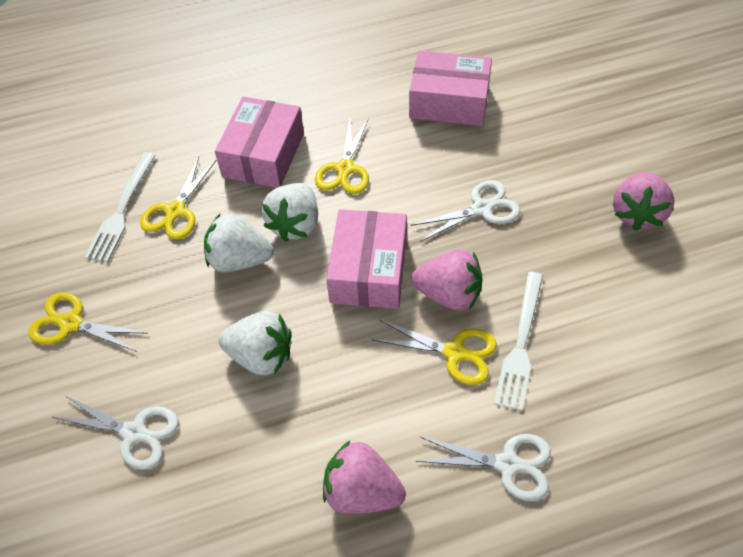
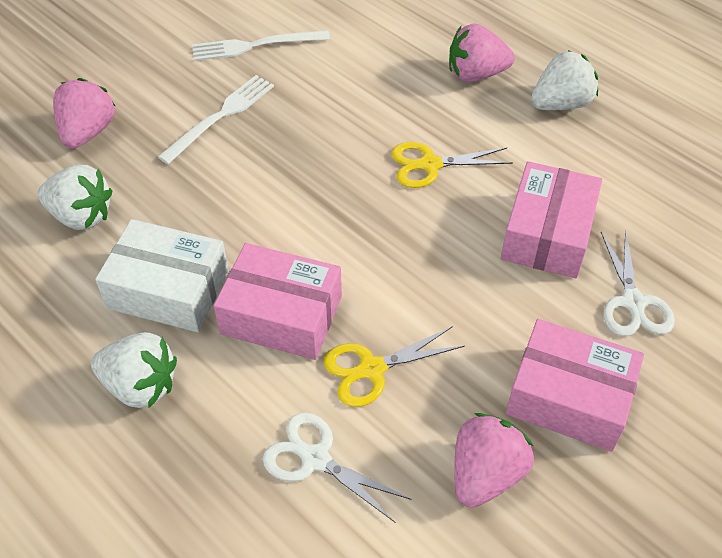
white box: none = 0 -> [95,219,229,332] = 1
white scissors: [52,395,179,470] [411,180,520,242] [415,434,551,501] = 3 -> [263,412,412,523] [601,229,675,336] = 2
yellow scissors: [28,292,147,352] [140,157,217,240] [315,118,369,194] [373,320,497,385] = 4 -> [323,326,465,407] [392,142,513,188] = 2

